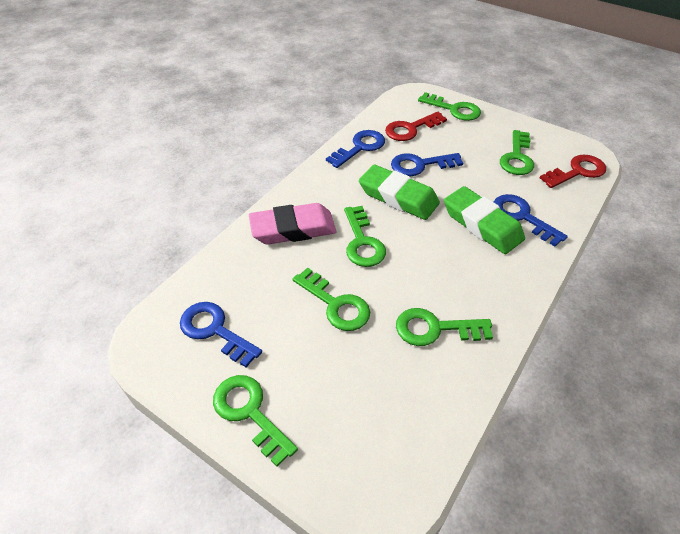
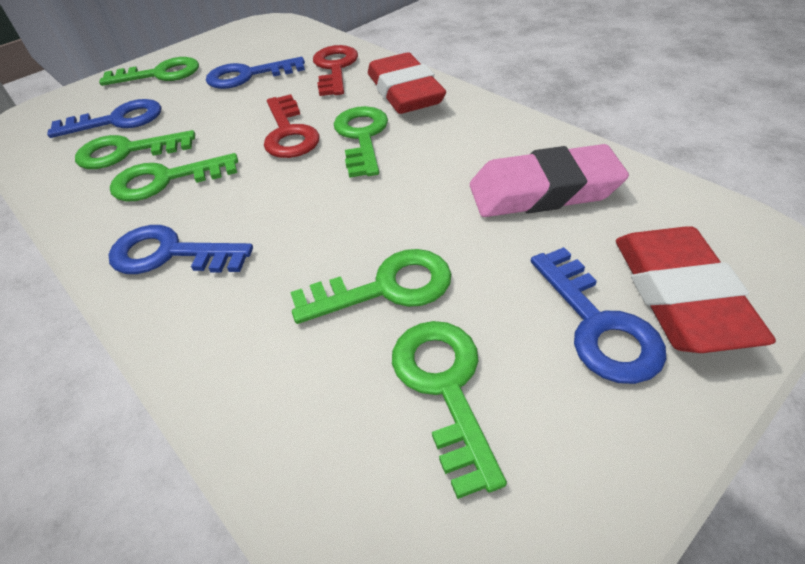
green eraser: [359,165,440,220] [444,186,525,254] = 2 -> none = 0
red eraser: none = 0 -> [368,52,446,114] [616,226,776,353] = 2

